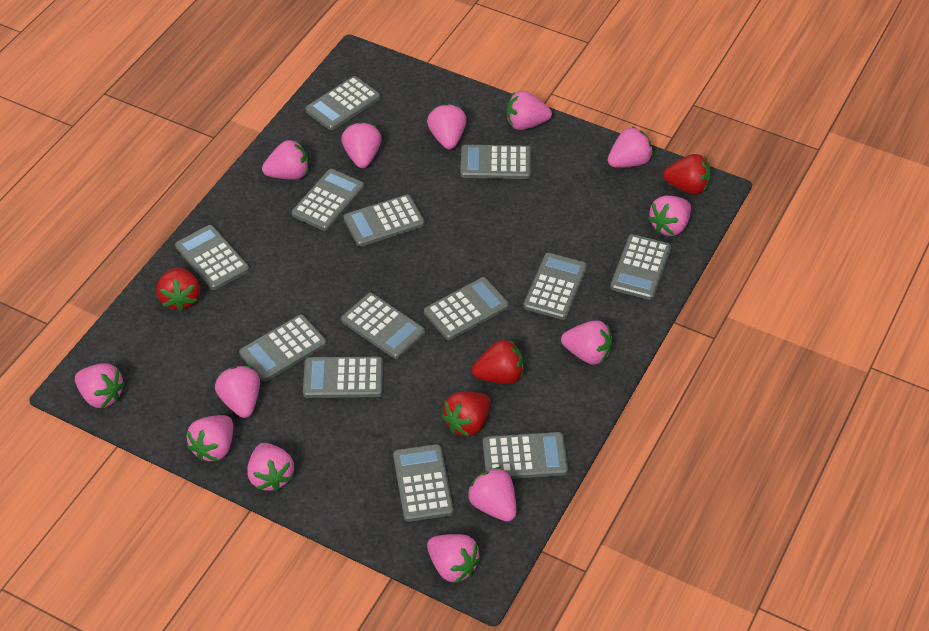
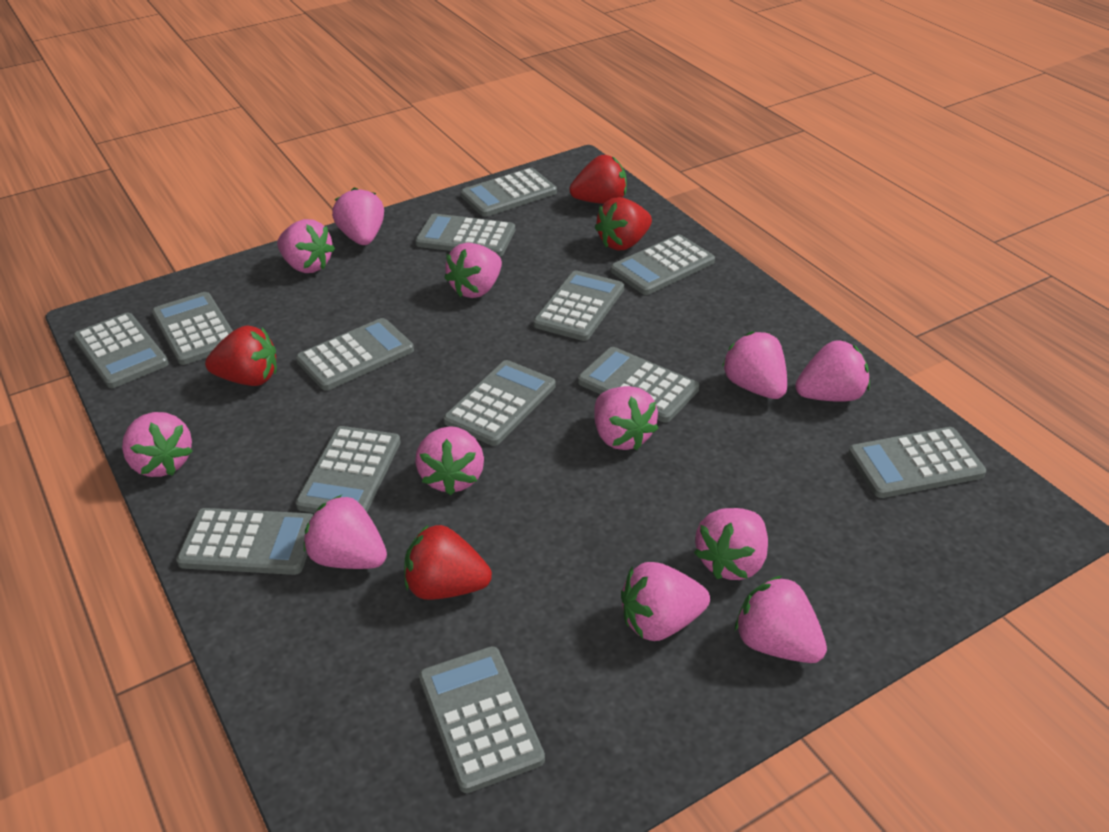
pink strawberry: [75,364,125,408] [187,415,233,462] [215,366,260,418] [247,443,294,492] [262,139,308,180] [341,122,381,168] [427,104,467,149] [427,534,481,583] [467,467,516,522] [507,91,552,130] [561,320,612,365] [608,127,653,168] [648,195,691,236] = 13 -> [122,412,193,477] [277,219,335,273] [304,495,387,569] [332,187,384,245] [415,426,484,495] [444,243,502,298] [594,386,659,450] [621,562,710,641] [694,508,768,580] [722,331,787,399] [735,576,827,663] [795,340,870,402] = 12

